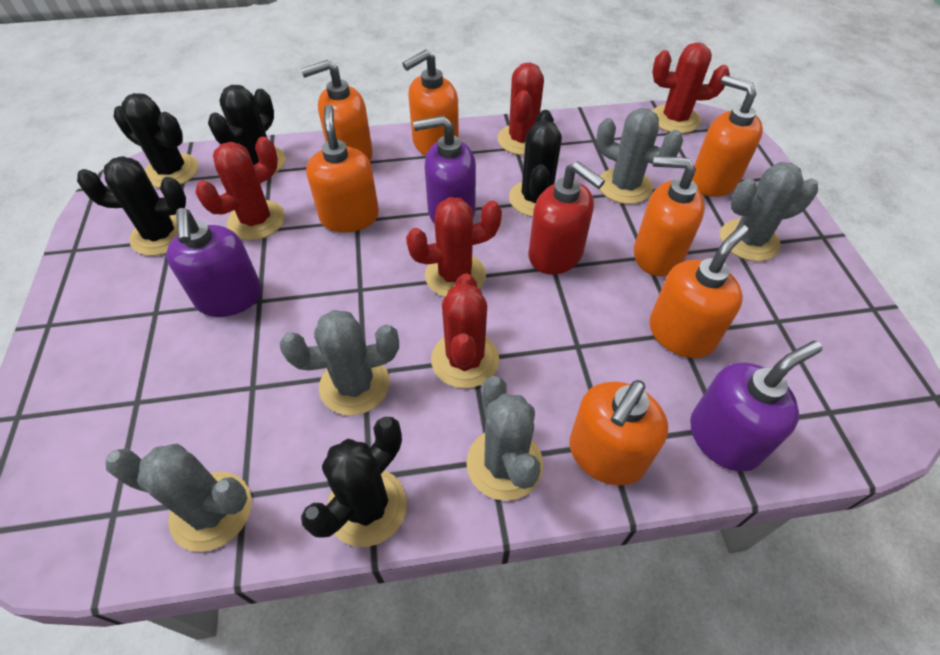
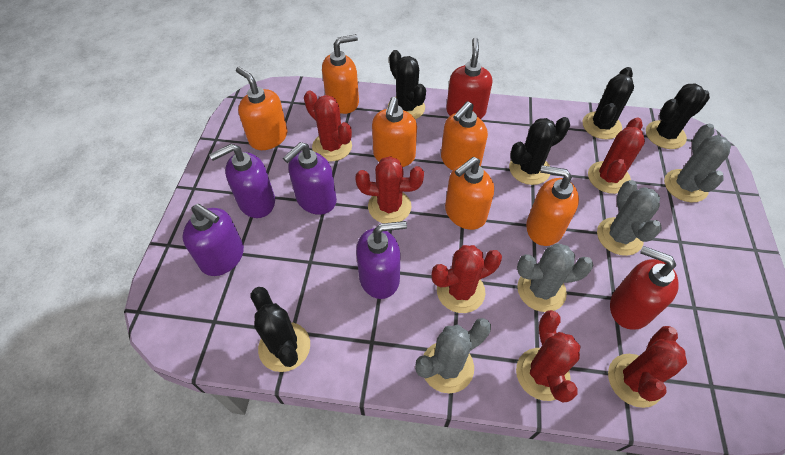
grey cactus: [106,444,252,552] [280,310,399,416] [466,376,543,501] [596,108,683,204] [720,162,818,261] = 5 -> [415,318,491,393] [517,243,594,312] [597,180,661,256] [664,124,731,202] = 4
orange soap dispenser: [301,60,373,161] [306,105,379,232] [402,49,459,156] [569,380,668,486] [634,156,705,276] [649,225,749,358] [692,75,763,197] = 7 -> [236,67,287,150] [322,34,359,114] [372,97,417,167] [441,101,488,171] [445,157,494,230] [526,165,579,246] = 6
purple soap dispenser: [166,208,262,317] [413,116,476,223] [690,341,822,471] = 3 -> [183,204,244,276] [209,144,275,218] [283,142,337,215] [356,221,407,299] = 4
red cactus: [195,137,285,240] [406,197,502,297] [431,273,499,388] [498,62,544,155] [652,42,730,134] = 5 -> [304,90,352,161] [355,156,424,223] [431,245,502,313] [516,310,580,403] [588,118,645,194] [608,326,687,408] = 6
red soap dispenser: [529,161,605,275] = 1 -> [446,38,492,119] [610,246,679,330] = 2

